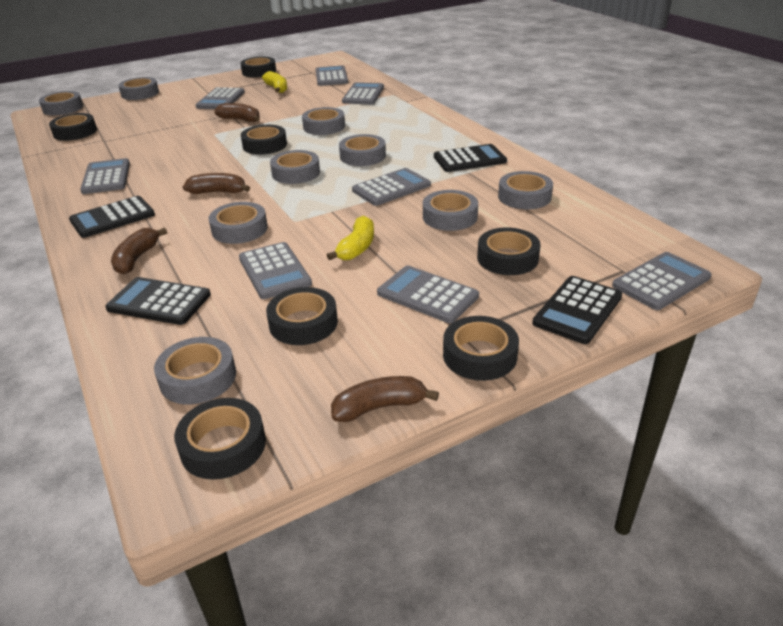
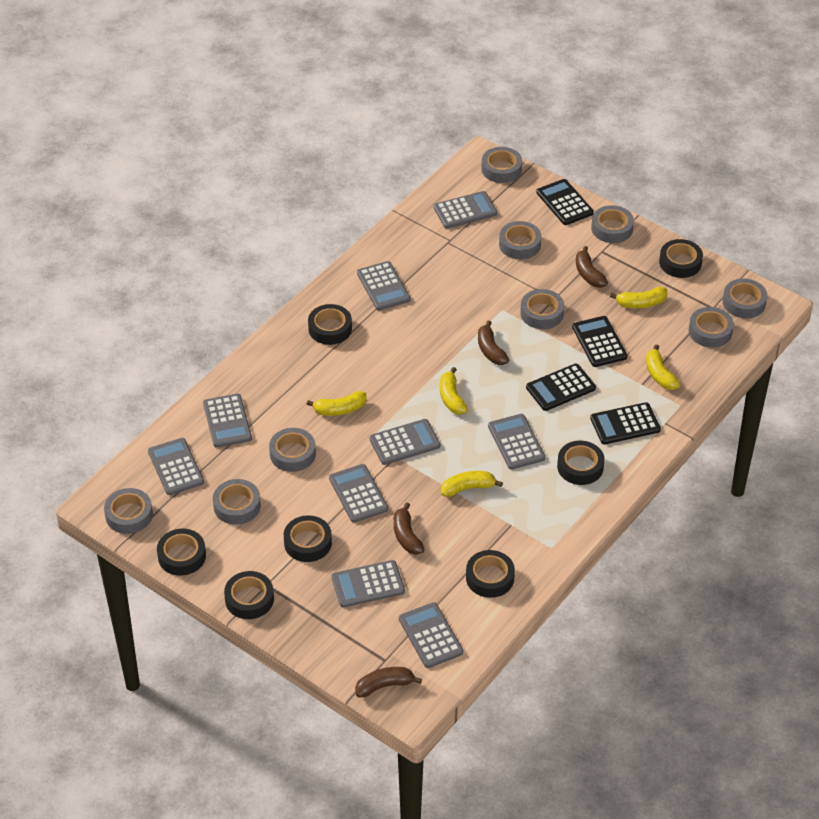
grey calculator: [80,158,130,194] [196,87,245,109] [239,242,312,299] [316,65,348,86] [342,82,384,104] [352,168,431,206] [377,265,479,323] [612,252,712,310] = 8 -> [148,438,204,495] [203,394,252,448] [329,464,388,523] [332,560,405,607] [357,261,410,311] [370,419,440,465] [399,602,463,668] [433,191,497,229] [488,414,545,470] = 9
yellow banana: [262,71,287,93] [327,216,374,260] = 2 -> [307,391,367,416] [440,367,467,414] [441,471,503,497] [610,287,667,308] [646,345,680,390] = 5

